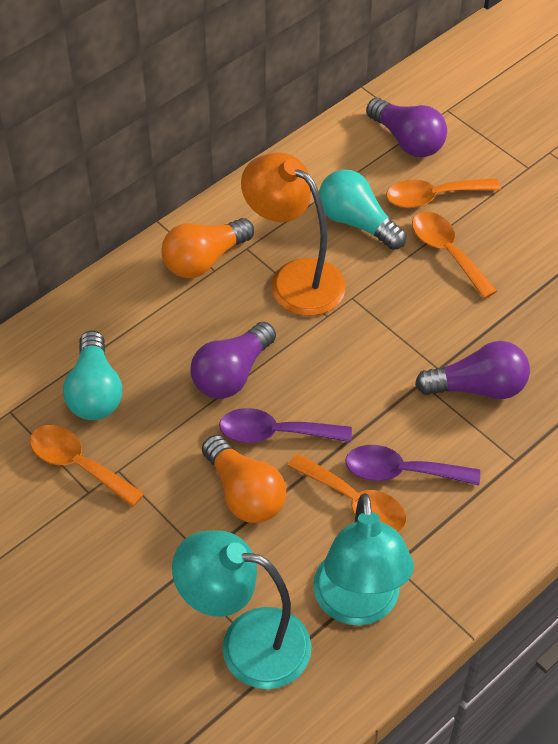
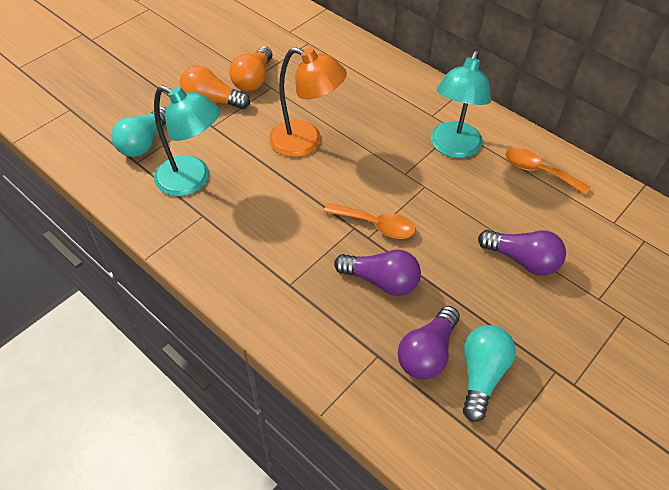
orange spoon: [30,425,145,507] [288,454,407,532] [386,178,500,208] [412,212,497,299] = 4 -> [324,203,416,239] [505,148,591,194] = 2
purple spoon: [219,408,352,443] [345,445,480,485] = 2 -> none = 0

